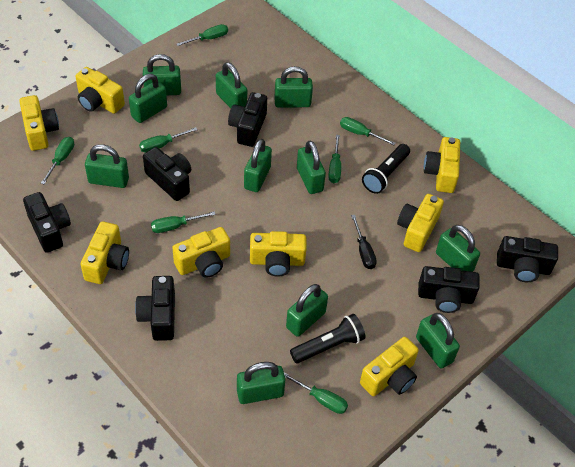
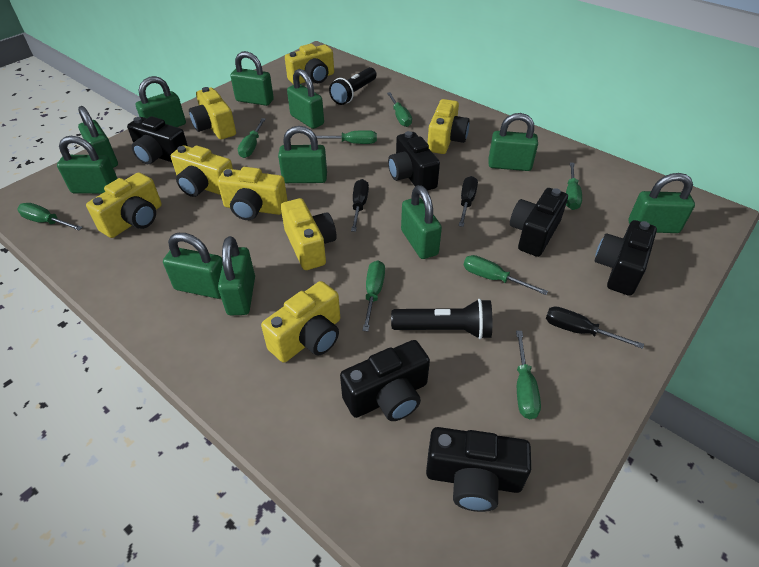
black screwdriver: [351,215,377,269] = 1 -> [351,179,369,232] [459,176,478,227] [546,306,644,349] = 3
green screwdriver: [41,137,74,184] [139,127,198,153] [151,211,216,233] [176,24,228,46] [284,372,348,414] [328,135,341,183] [340,117,396,145] = 7 -> [18,203,83,230] [238,118,266,158] [316,130,377,144] [362,261,385,331] [387,92,412,127] [463,255,548,295] [516,331,541,419] [566,162,582,210] = 8

